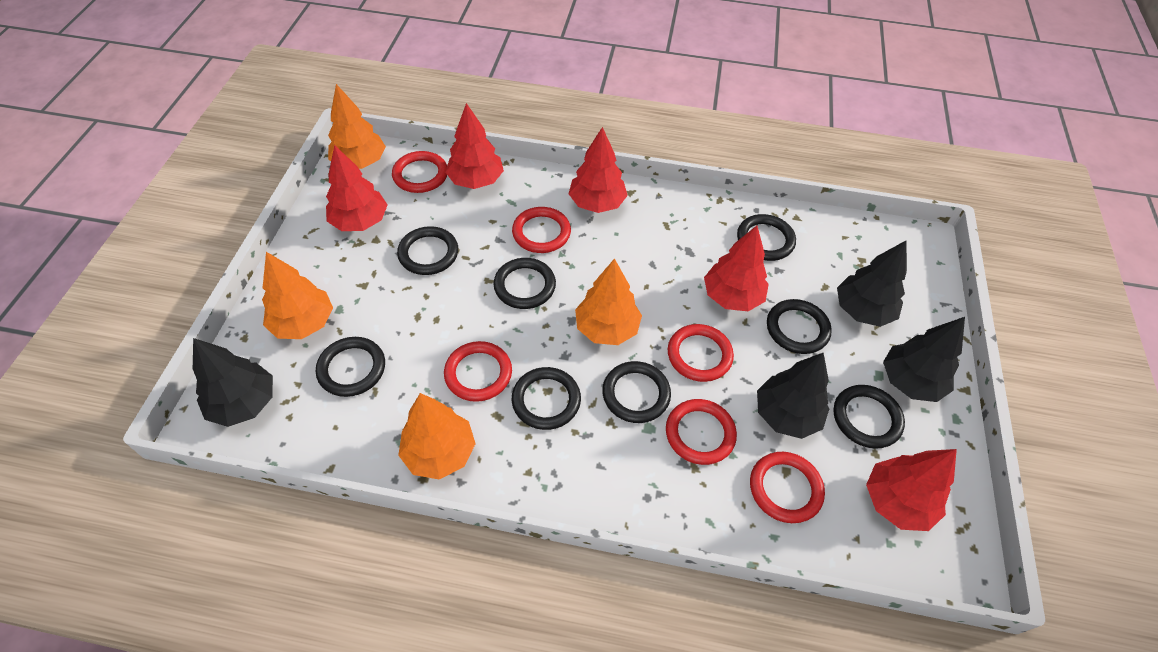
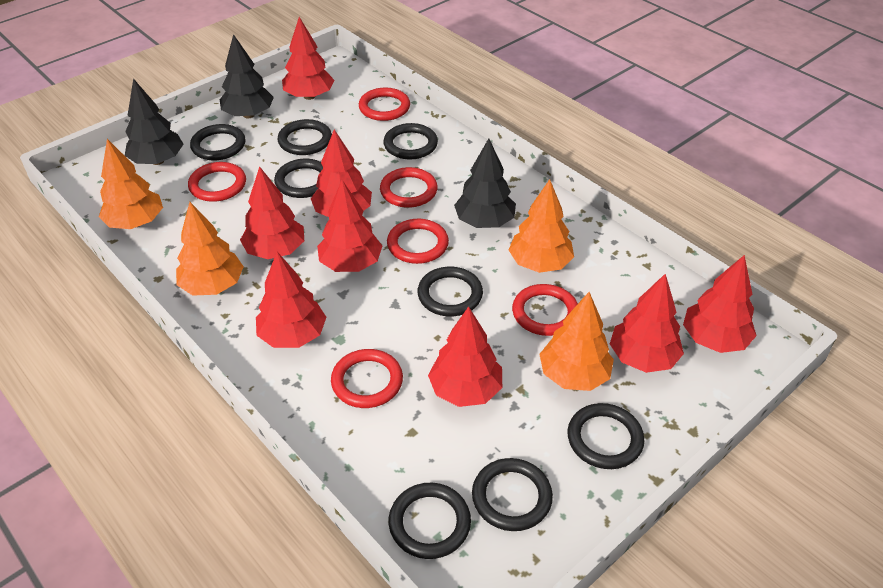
black tree: [193,338,273,427] [757,352,829,439] [837,241,907,327] [883,317,965,402] = 4 -> [125,78,183,165] [220,34,274,118] [454,139,516,228] = 3
red tree: [326,145,387,231] [445,103,504,189] [569,127,628,213] [704,226,769,311] [866,449,957,531] = 5 -> [240,166,304,259] [256,252,327,348] [282,17,334,100] [311,129,372,217] [317,180,382,272] [428,306,502,407] [610,274,684,373] [683,255,757,353] = 8

